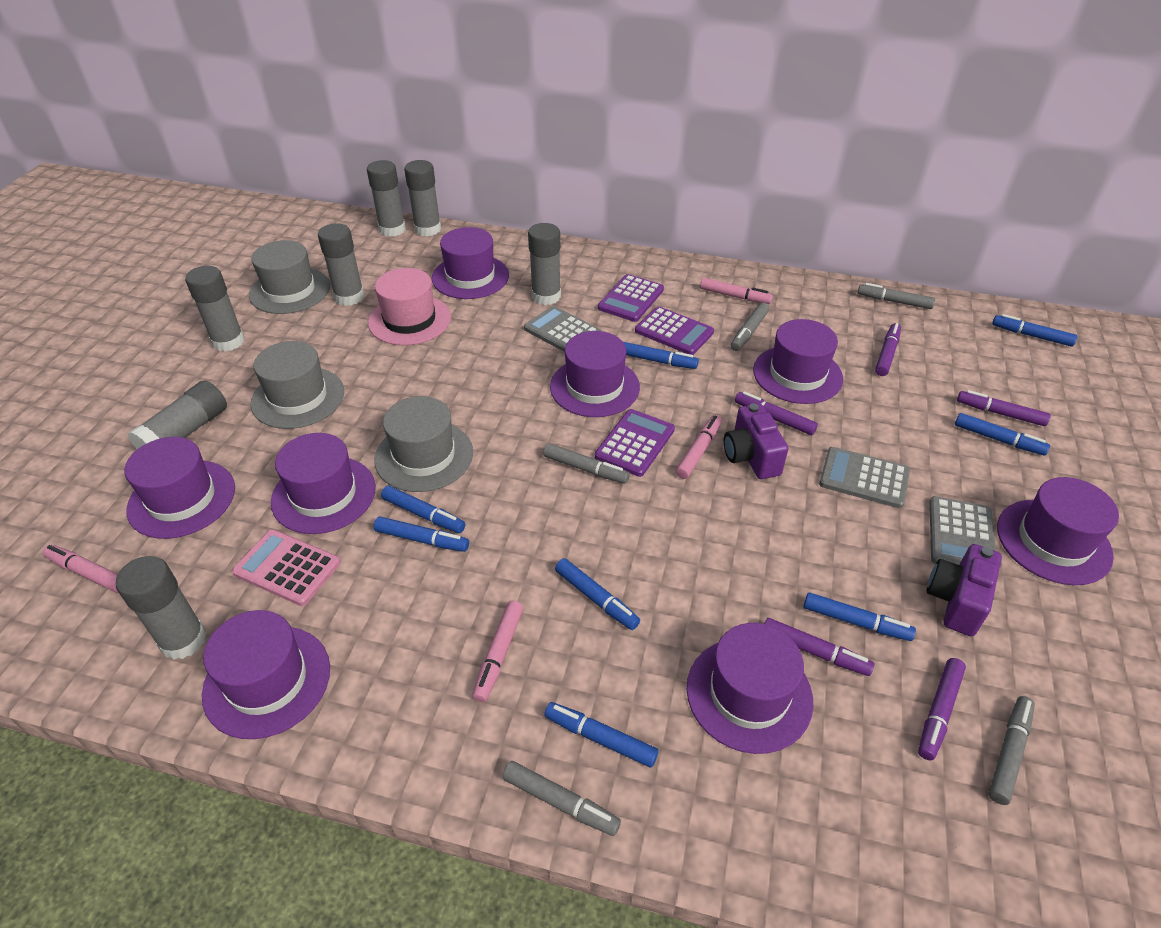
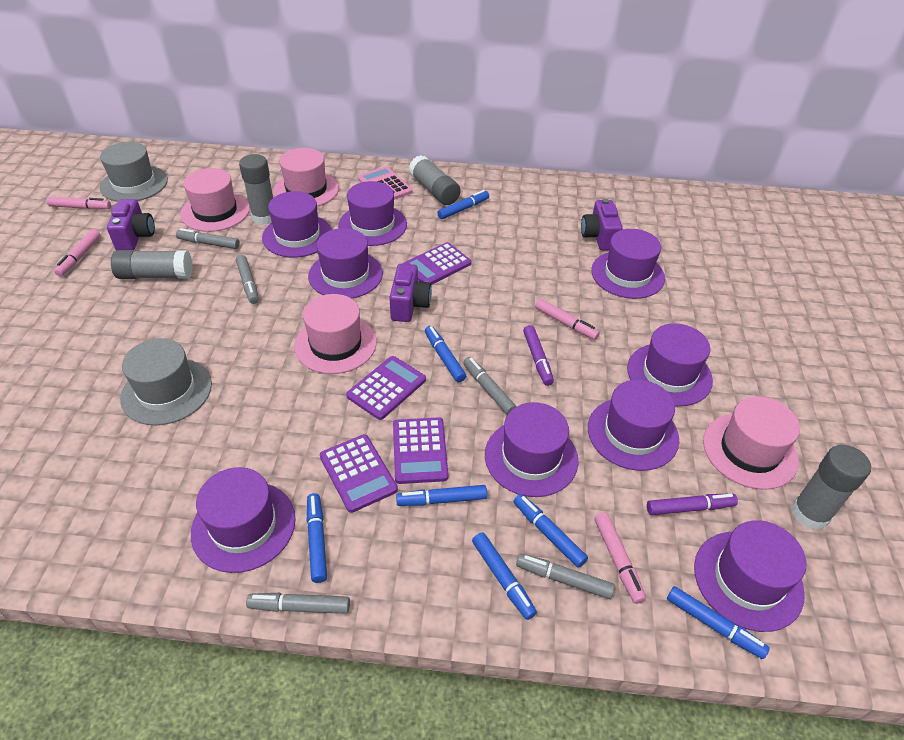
blue marker: [374,516,469,552] [381,485,465,533] [544,702,658,768] [555,558,640,630] [623,342,699,369] [804,592,916,641] [955,413,1050,455] [992,314,1078,347] = 8 -> [307,493,327,583] [396,485,487,506] [425,326,466,382] [437,190,489,219] [472,532,537,620] [514,494,588,568] [667,586,770,659] = 7
grey calculator: [524,306,602,352] [819,447,910,508] [929,496,996,565] = 3 -> none = 0
grey glue stick: [116,556,206,660] [128,381,227,449] [185,266,245,352] [318,223,364,306] [367,160,406,237] [404,160,441,236] [528,223,561,305] = 7 -> [111,250,193,279] [239,154,273,225] [409,155,461,205] [792,445,871,530] = 4
grey hat: [249,240,330,314] [251,341,344,429] [375,396,473,492] = 3 -> [100,142,168,202] [120,338,212,425] = 2
pink hat: [368,268,451,345] = 1 -> [180,168,250,232] [273,148,339,206] [294,294,377,374] [703,396,800,490] = 4
purple calculator: [595,409,675,477] [598,274,664,322] [635,306,714,355] = 3 -> [320,434,398,513] [346,356,426,420] [393,417,448,484] [403,242,471,285] = 4
purple camera: [724,403,788,479] [927,544,1002,636] = 2 -> [107,199,155,250] [389,264,432,322] [581,198,623,251] = 3
purple hat: [125,437,235,539] [202,610,330,739] [271,433,376,534] [432,227,509,299] [550,331,640,417] [687,623,813,754] [753,319,843,404] [997,477,1119,585] = 8 -> [191,467,295,573] [262,191,332,257] [308,228,383,299] [338,181,407,246] [485,402,579,497] [588,380,679,471] [591,229,665,299] [627,323,713,406] [694,520,806,632] = 9
purple marker: [735,391,818,435] [765,618,875,676] [875,323,901,376] [918,658,966,760] [957,390,1051,426] = 5 -> [523,325,554,386] [647,494,738,515] = 2

